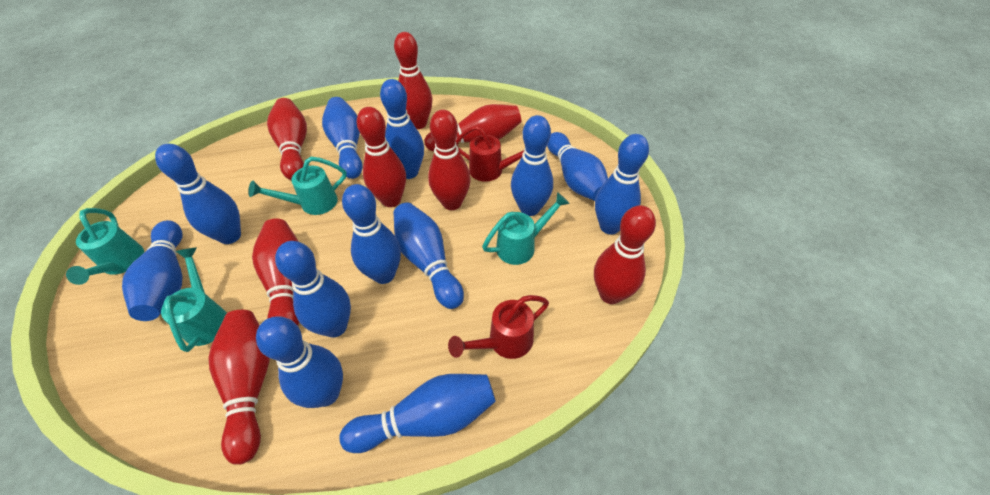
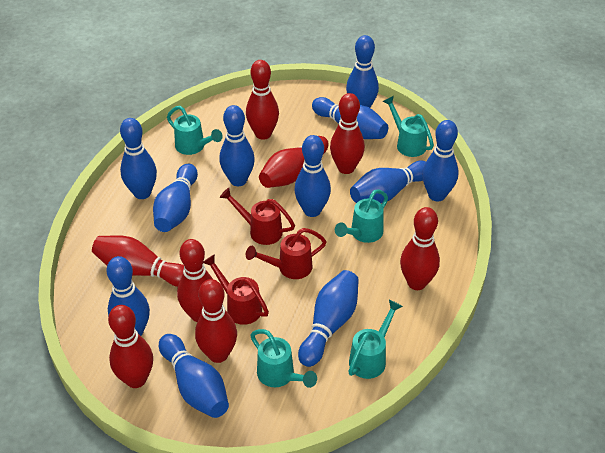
blue bowling pin: [122,220,182,321] [155,144,241,244] [256,316,343,408] [275,241,351,338] [322,97,363,179] [339,374,496,453] [342,184,401,284] [380,79,424,179] [393,202,464,309] [511,115,553,216] [547,132,608,201] [595,134,649,235] = 12 -> [106,256,150,336] [120,118,157,199] [153,164,198,232] [159,334,229,418] [219,105,255,186] [294,135,331,217] [298,270,359,367] [312,97,388,139] [346,35,379,108] [350,161,426,204] [422,120,459,202] = 11
red watering can: [448,295,549,359] [456,125,524,182] = 2 -> [203,254,269,325] [220,188,295,245] [246,228,327,279] = 3
turquoise watering can: [66,208,144,285] [161,247,227,352] [248,157,347,215] [482,192,570,265] = 4 -> [167,106,223,155] [250,329,317,388] [335,189,388,243] [348,300,403,379] [382,96,434,157] = 5

